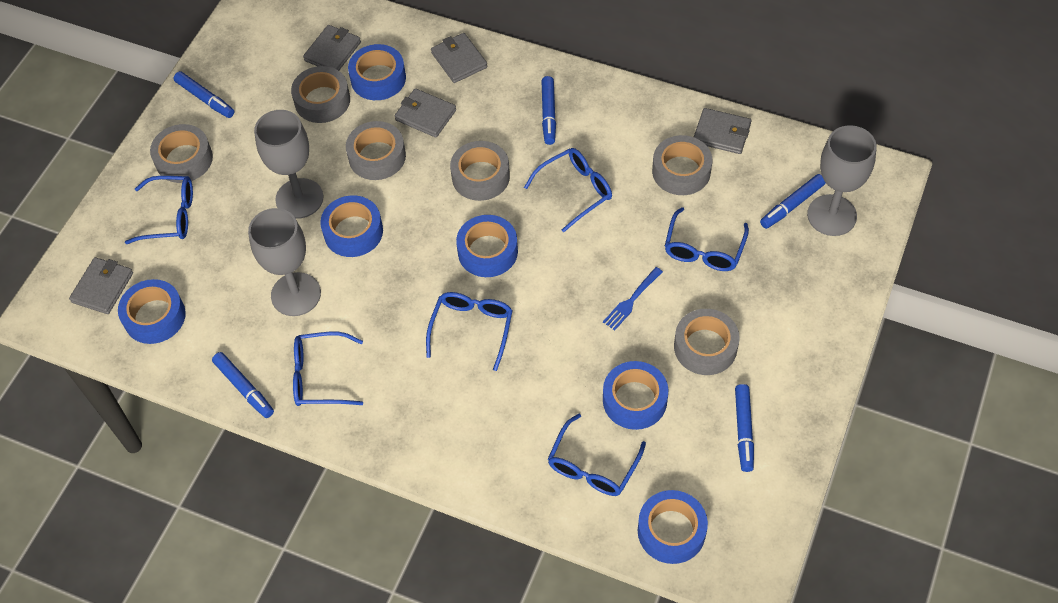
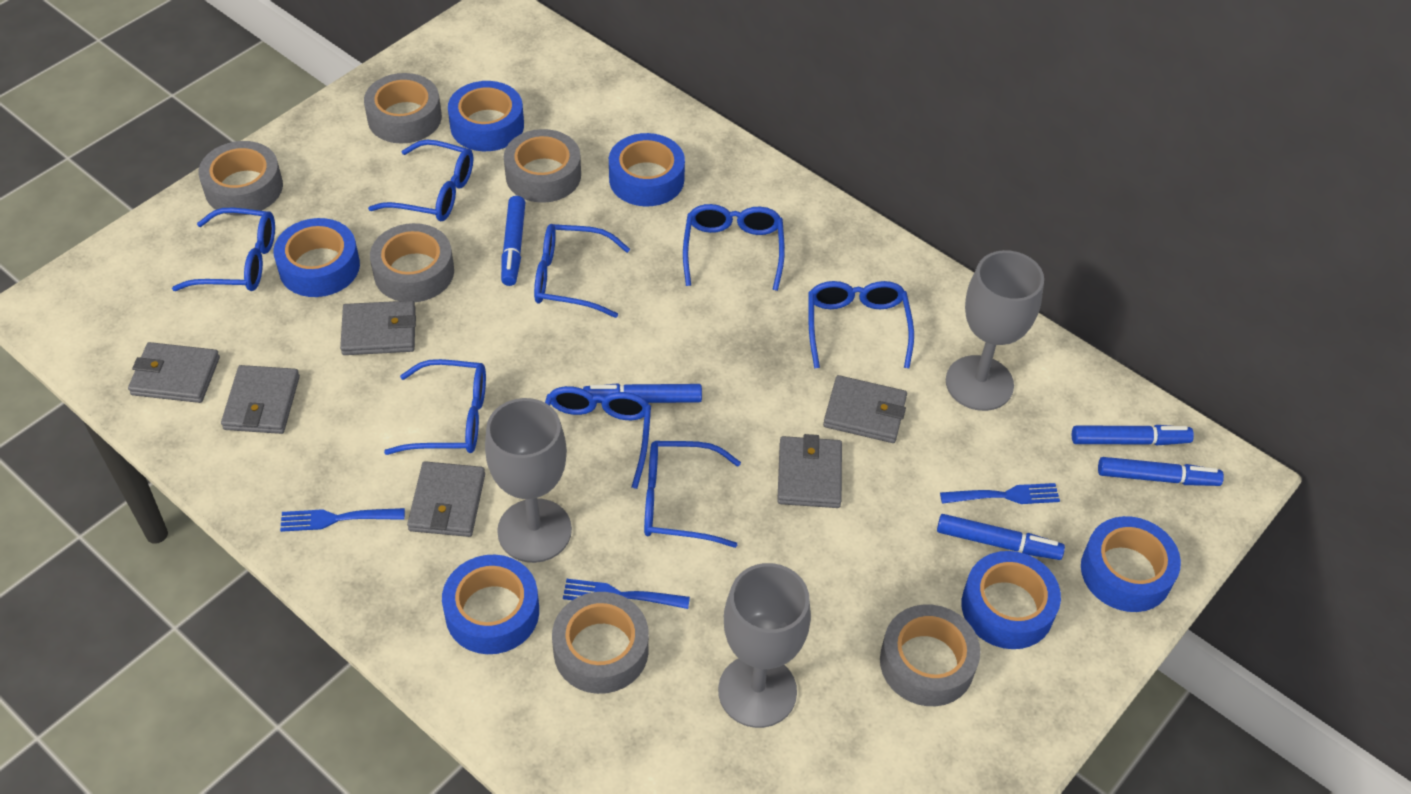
blue fork: [603,267,663,331] = 1 -> [280,508,405,532] [563,579,690,609] [940,483,1060,504] = 3
blue glasses: [125,176,193,244] [293,332,363,406] [426,292,513,371] [524,148,612,232] [548,414,646,496] [665,207,749,271] = 6 -> [172,208,275,291] [368,139,473,221] [384,359,486,455] [534,224,630,318] [545,386,651,489] [644,441,741,548] [683,204,785,291] [808,281,914,369] = 8
grey wallet: [69,257,133,314] [303,25,361,71] [395,88,456,138] [431,33,488,83] [694,108,751,154] = 5 -> [128,342,220,403] [221,365,300,434] [340,300,416,355] [407,461,485,537] [777,434,842,508] [823,375,907,443] = 6

